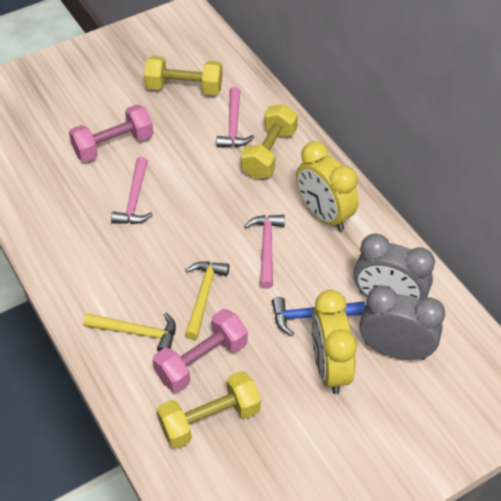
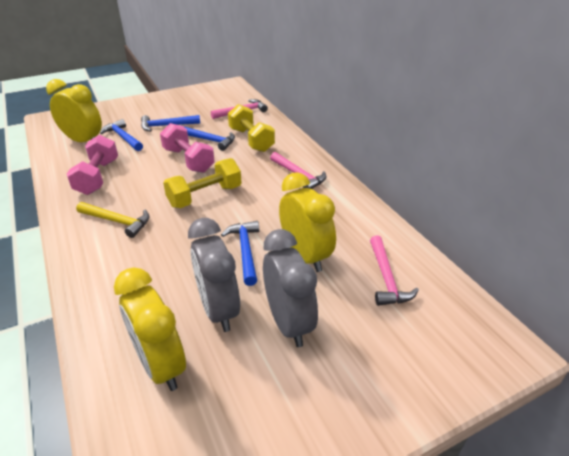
blue hammer: [272,297,365,336] = 1 -> [100,119,143,151] [141,115,200,132] [180,125,235,151] [221,221,259,286] = 4
yellow clock: [296,141,359,231] [311,290,357,394] = 2 -> [46,79,102,142] [114,267,186,391] [279,172,336,272] = 3
yellow dumbbell: [144,56,223,95] [157,371,261,449] [241,104,298,179] = 3 -> [163,158,241,208] [228,104,275,152] = 2
yellow hammer: [83,312,176,352] [185,262,229,340] = 2 -> [76,202,149,238] = 1

